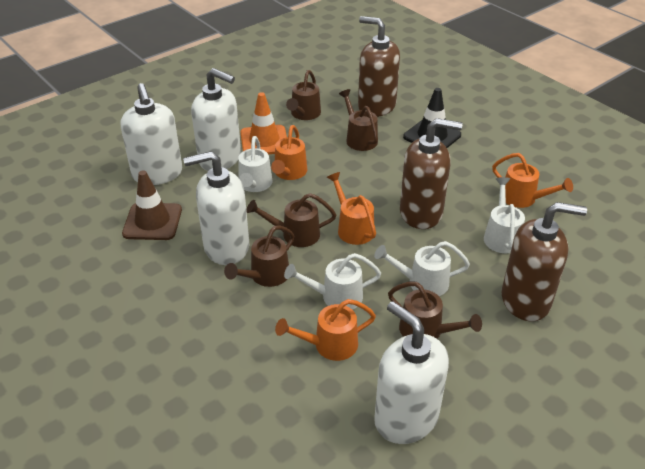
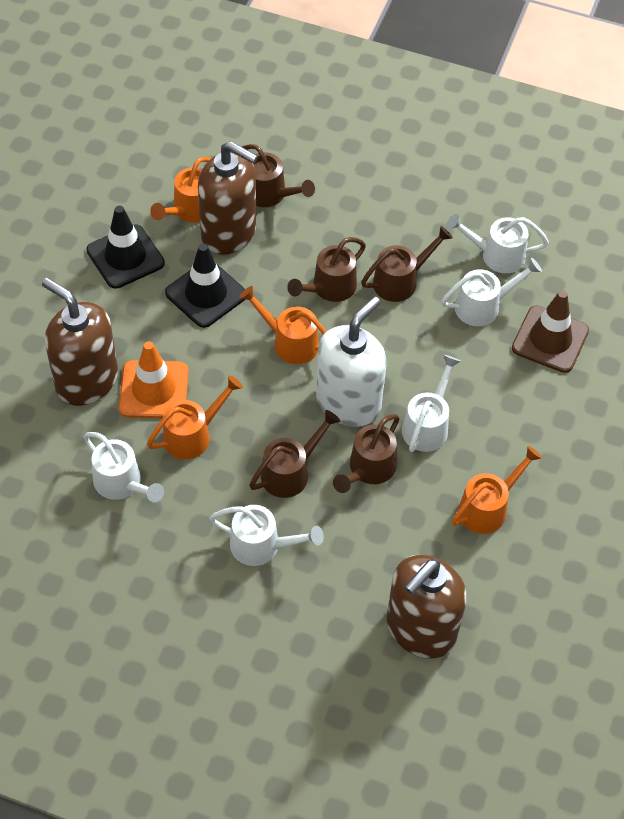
black traffic cone: [403,88,461,148] = 1 -> [86,206,165,289] [165,244,245,328] = 2
white soap dispenser: [121,83,182,185] [183,151,249,265] [191,68,241,171] [374,301,449,444] = 4 -> [316,296,387,427] = 1
white watering can: [238,136,272,192] [284,253,381,310] [374,241,470,296] [484,177,525,253] = 4 -> [83,432,164,502] [209,505,324,566] [402,355,461,452] [441,258,542,326] [447,214,549,273] = 5

